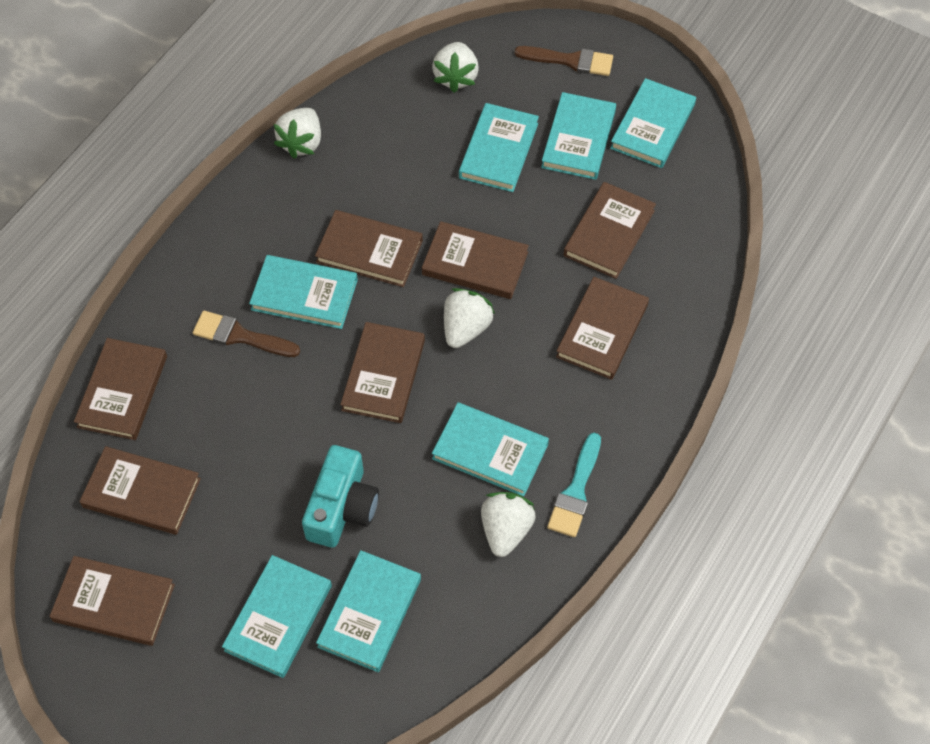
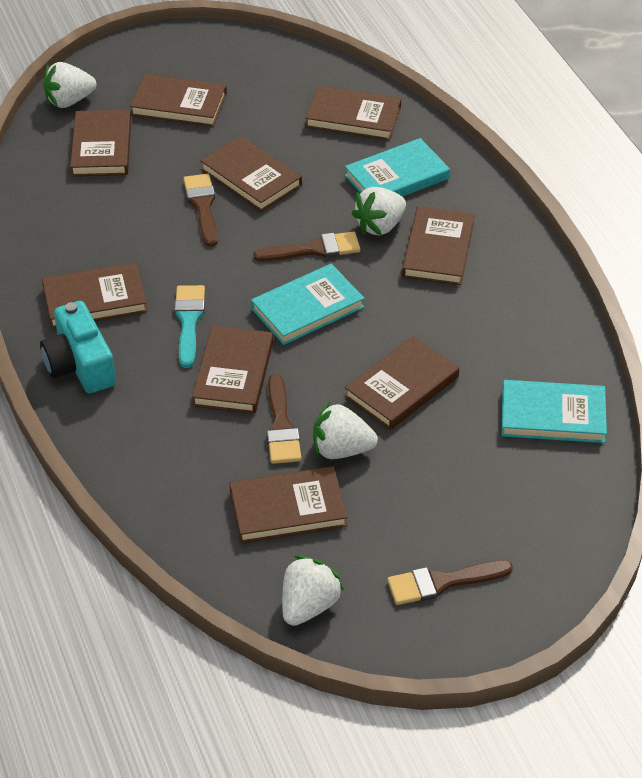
brown book: [50,556,175,646] [74,338,167,440] [79,446,201,535] [315,210,423,287] [340,322,425,423] [422,221,529,299] [556,277,649,380] [564,182,656,279] = 8 -> [42,262,147,328] [70,110,131,176] [130,74,227,127] [192,326,273,414] [200,136,302,212] [230,466,347,543] [305,85,401,140] [345,336,459,430] [402,206,475,285] = 9
brown brush: [193,311,300,357] [515,46,613,76] = 2 -> [183,174,218,247] [253,232,360,261] [267,374,302,464] [387,560,513,605] = 4
turquoise book: [222,555,332,678] [249,255,358,329] [316,550,421,672] [432,402,549,497] [459,103,539,192] [541,92,616,180] [610,78,696,168] = 7 -> [251,264,365,345] [345,138,450,197] [502,380,607,443] = 3

